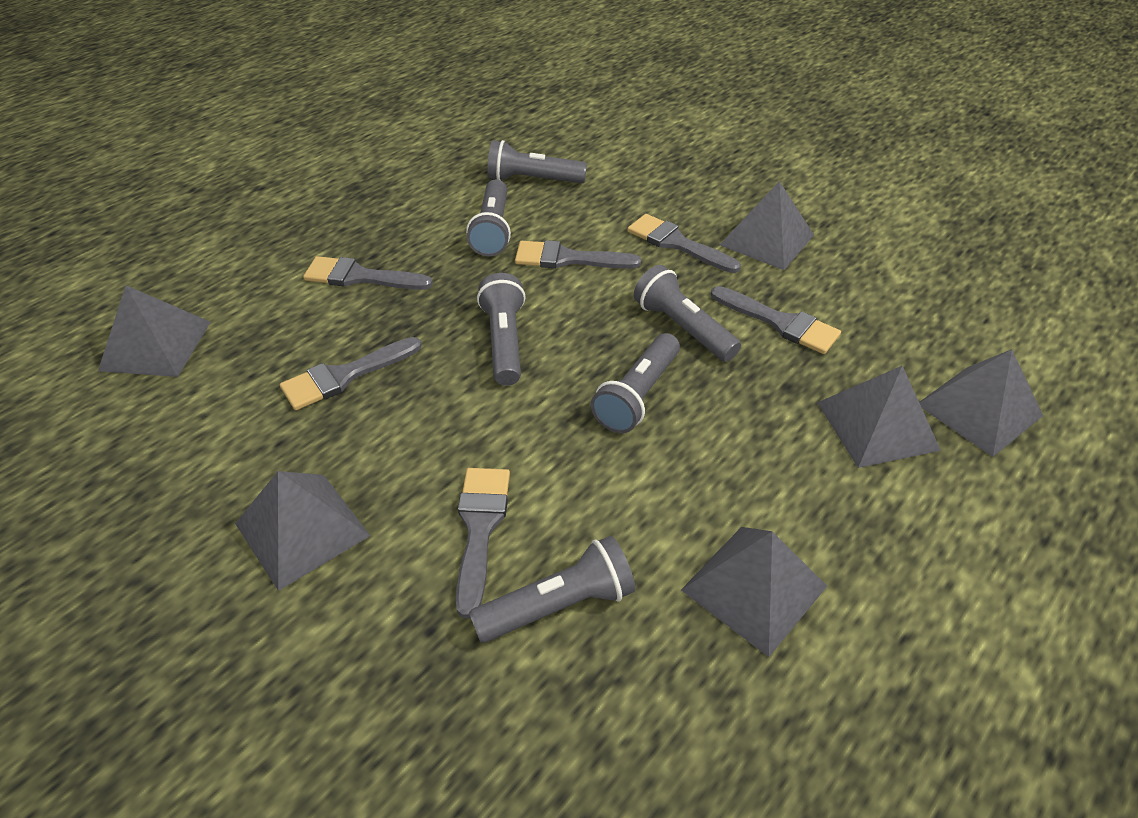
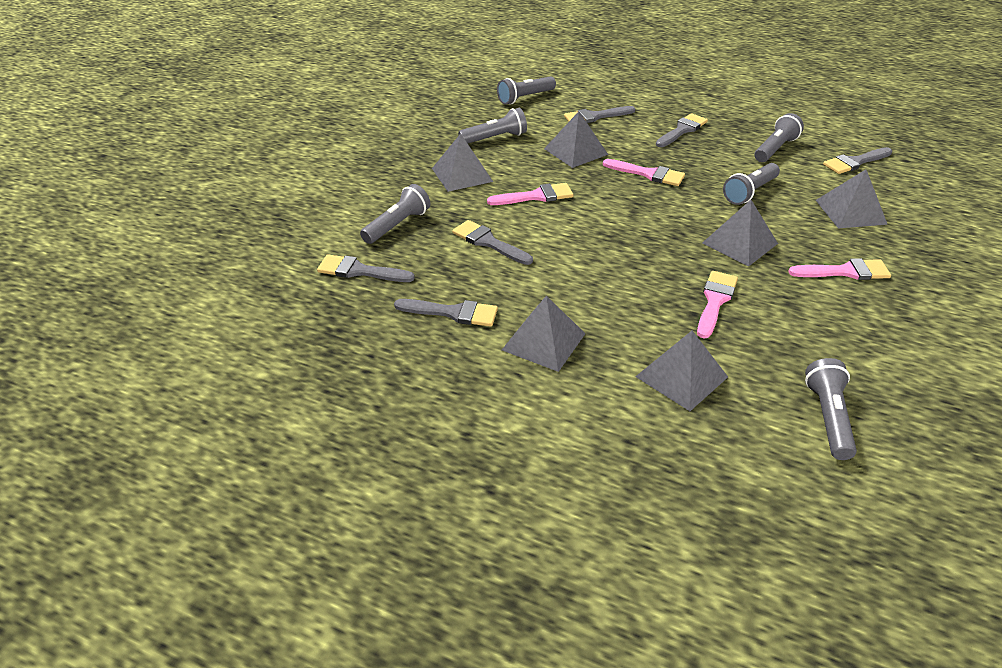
pink brush: none = 0 -> [487,183,573,205] [603,159,685,186] [697,271,738,339] [788,258,891,280] = 4

